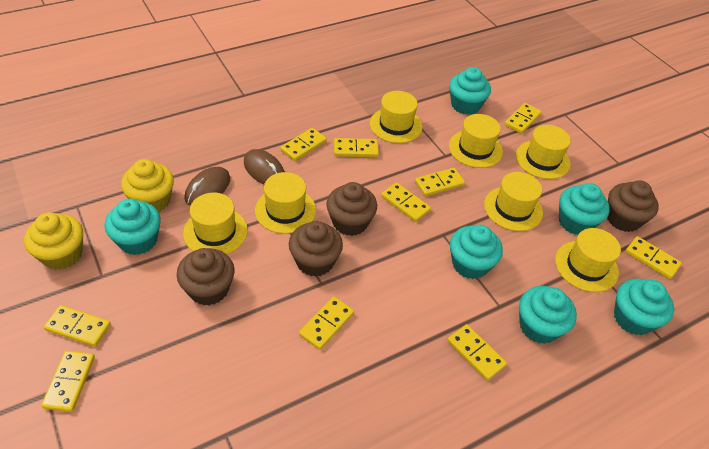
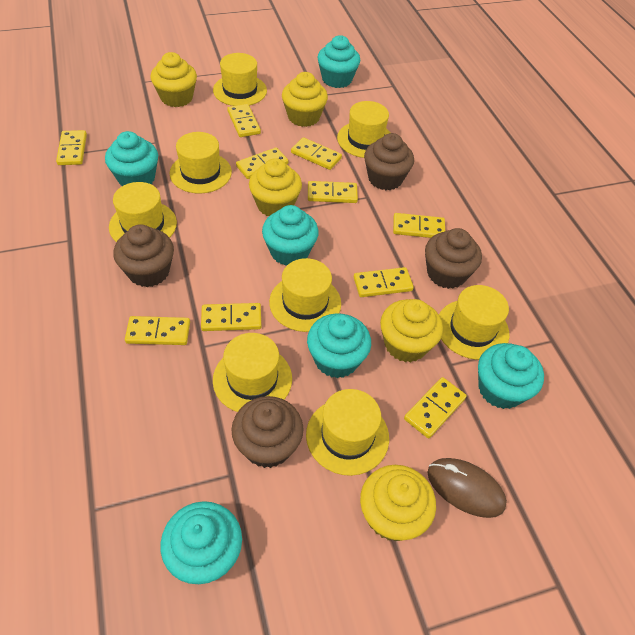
brown mouse: [184,167,230,206] [244,149,285,184] = 2 -> [427,458,507,518] = 1
yellow cupcake: [24,212,83,270] [121,159,174,211] = 2 -> [151,52,197,107] [249,158,302,216] [282,72,328,127] [360,465,436,541] [380,299,443,362] = 5
yellow hat: [183,193,248,254] [255,172,316,234] [370,91,423,143] [449,114,503,168] [484,172,543,231] [516,125,571,179] [555,228,621,292] = 7 -> [109,182,177,242] [169,132,232,194] [213,53,267,106] [213,333,292,412] [269,258,341,332] [306,389,389,476] [337,101,390,158] [439,285,509,360] = 8

